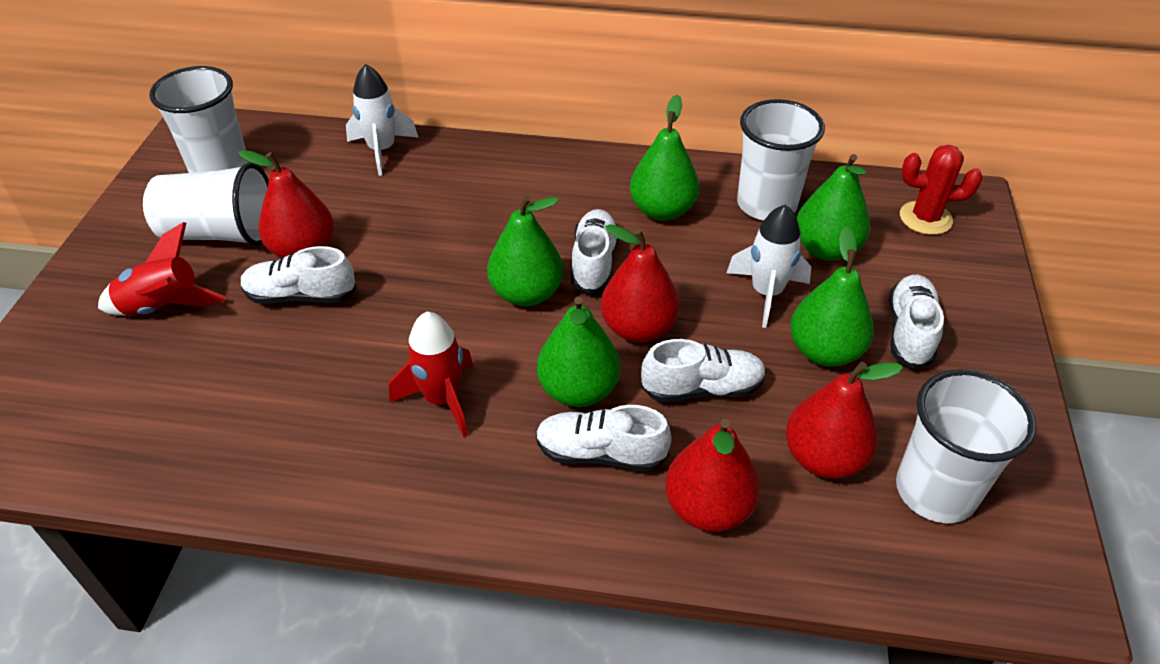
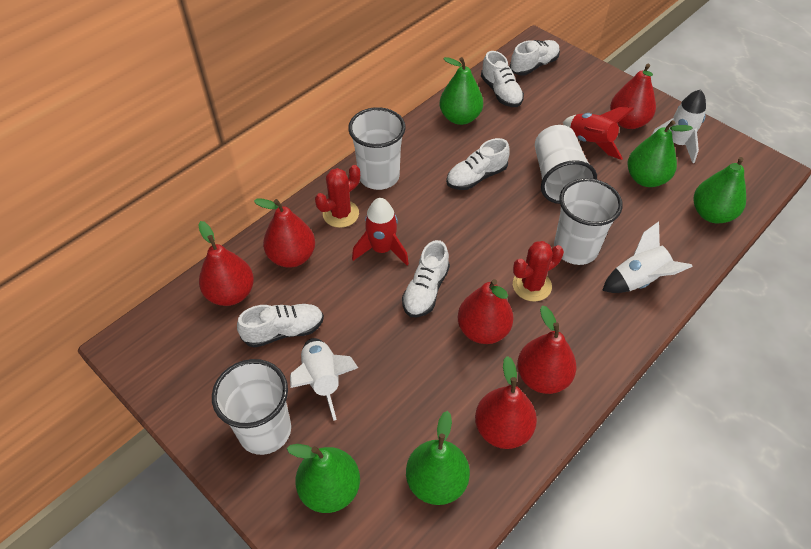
red cactus: [900,145,983,235] = 1 -> [315,165,360,228] [513,241,564,302] = 2
red pear: [238,150,334,258] [601,224,680,343] [665,419,760,532] [786,362,903,479] = 4 -> [198,221,254,306] [254,199,315,268] [458,279,513,344] [475,356,537,449] [517,306,576,394] [610,64,656,129] = 6
white rocket: [346,64,419,176] [727,204,811,328] = 2 -> [290,338,358,421] [602,221,693,293] [652,89,706,163] = 3

